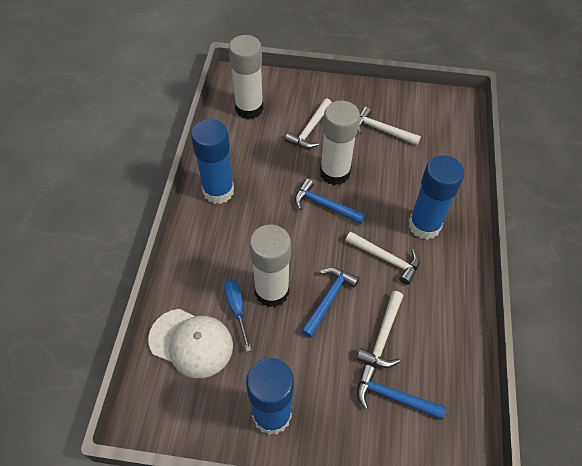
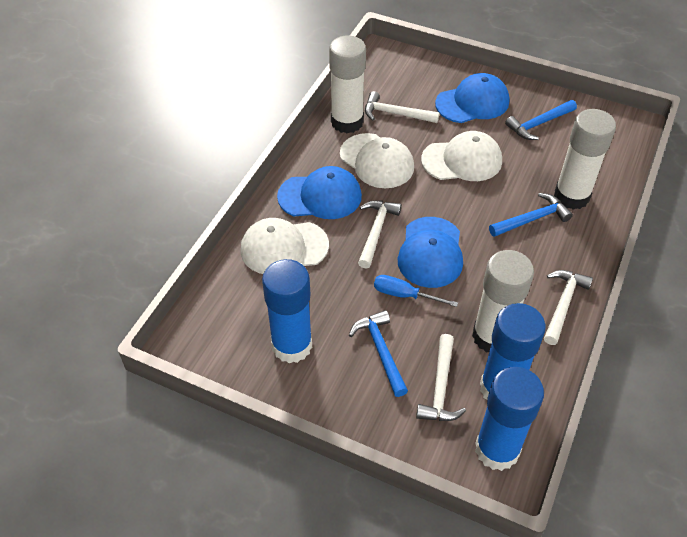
blue cap: none = 0 -> [277,166,362,219] [397,217,463,288] [435,73,509,123] = 3
white cap: [148,309,233,378] = 1 -> [241,218,329,274] [340,133,414,188] [421,131,502,181] = 3

